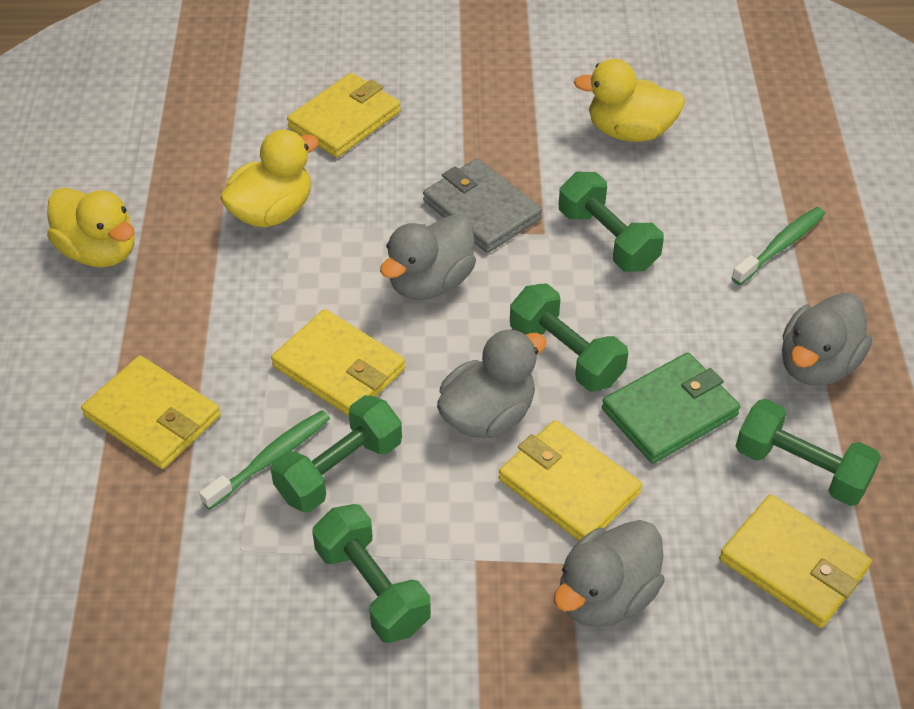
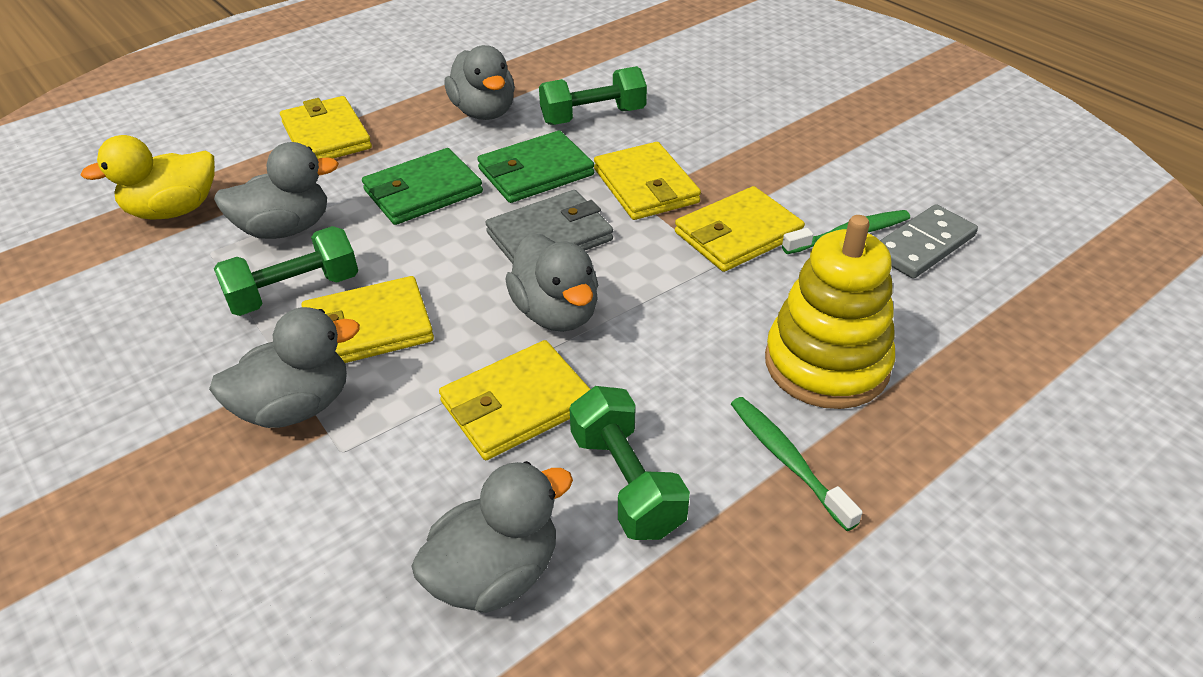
green dumbbell: [271,395,402,512] [312,504,431,643] [510,283,628,392] [559,172,664,272] [736,399,881,506] = 5 -> [214,226,358,316] [539,66,647,125] [569,386,690,540] = 3
green wallet: [602,352,741,464] = 1 -> [362,148,483,225] [477,131,594,203] = 2
grey domino: none = 0 -> [880,204,978,279] = 1
grey duck: [380,214,476,300] [437,329,547,438] [554,520,665,627] [782,293,872,386] = 4 -> [209,307,360,428] [214,142,339,239] [411,461,573,613] [444,45,515,120] [505,233,598,332] = 5
yellow duck: [47,187,135,267] [220,129,319,228] [574,59,685,142] = 3 -> [81,135,215,219] = 1
yellow stacking toy: none = 0 -> [765,215,895,409] = 1

